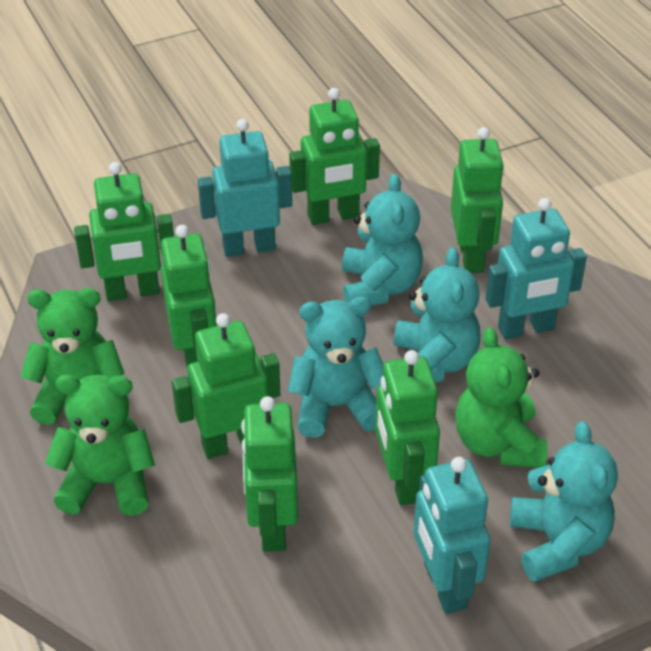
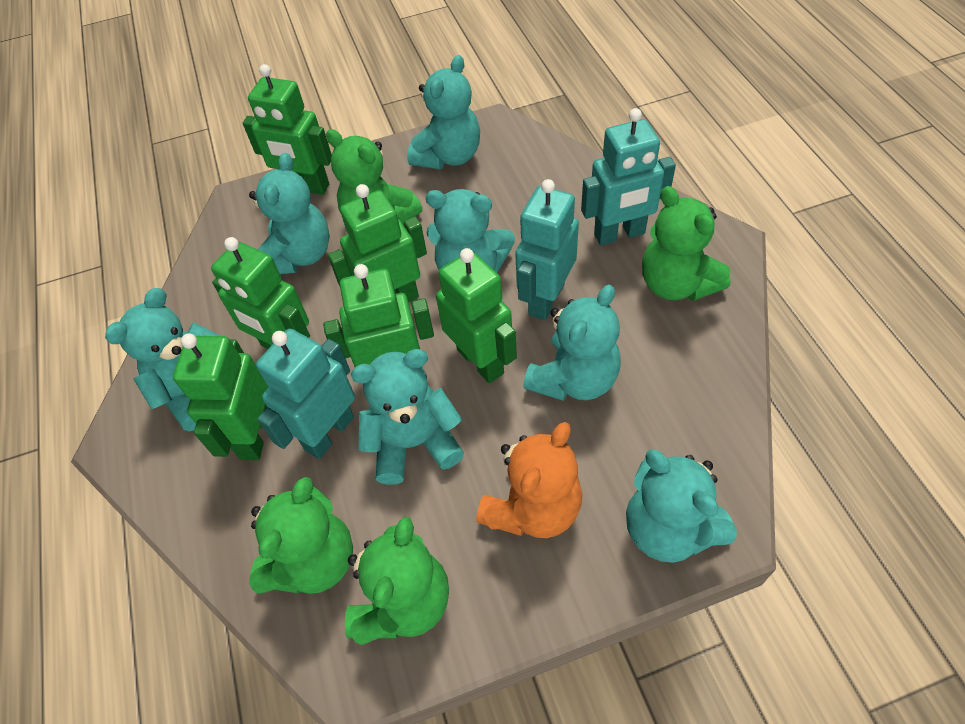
green robot: [74,162,174,301] [161,225,217,367] [172,313,280,459] [241,396,298,552] [289,88,380,225] [375,350,440,505] [451,127,504,273] = 7 -> [173,333,269,460] [211,237,310,349] [243,64,332,195] [323,264,434,367] [328,184,427,302] [436,248,517,383] = 6
green teddy bear: [20,288,125,425] [45,374,155,516] [455,327,547,468] = 3 -> [249,477,353,594] [326,129,422,224] [345,517,449,645] [642,186,731,301] = 4
orange teddy bear: none = 0 -> [476,422,582,538] = 1
turquoise teddy bear: [288,296,384,438] [342,174,423,306] [394,247,480,383] [510,421,618,582] = 4 -> [105,288,220,431] [249,153,330,274] [351,349,464,485] [407,55,480,169] [425,189,515,273] [523,285,621,401] [626,449,737,563] = 7

